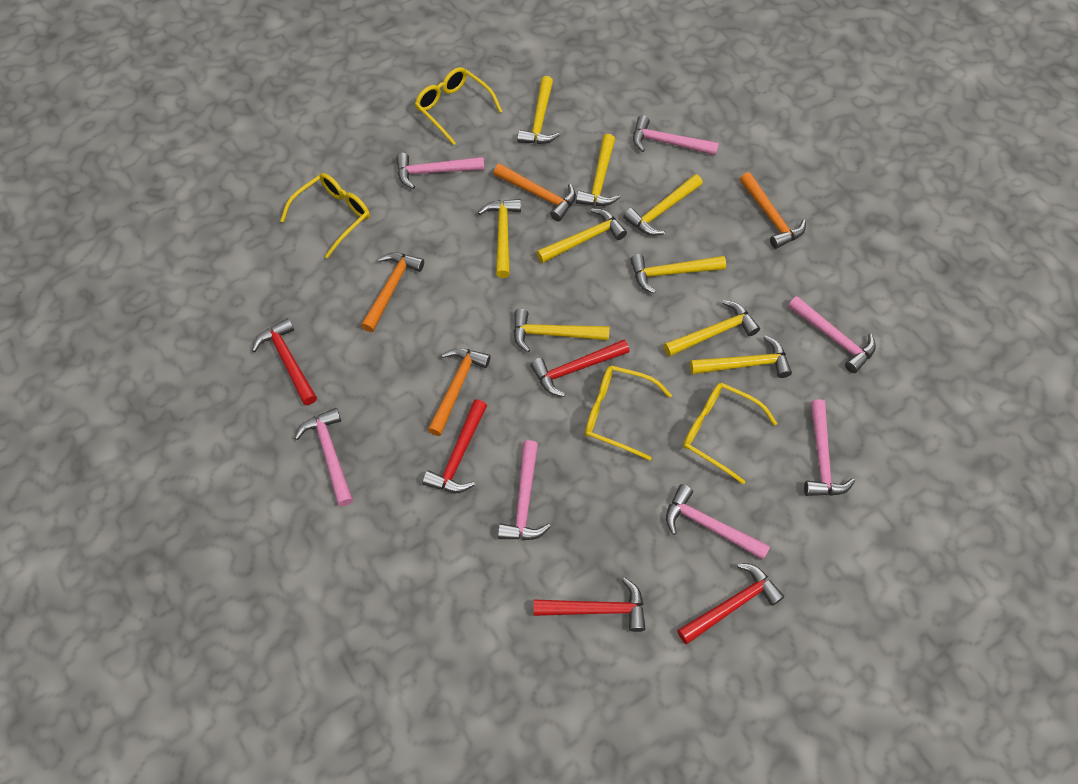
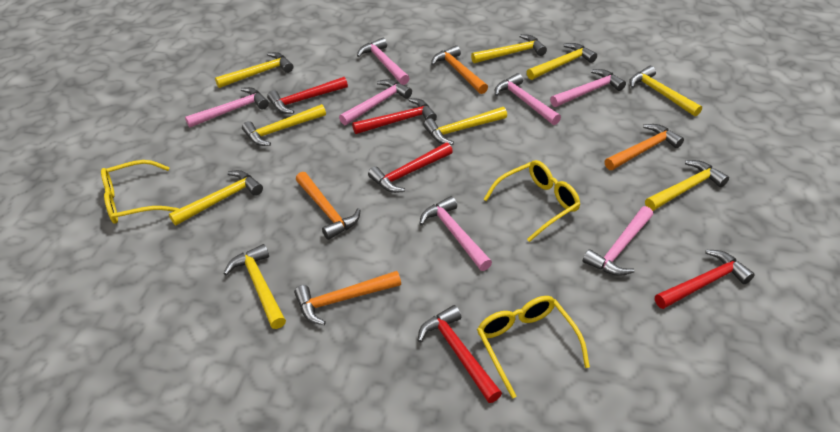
yellow glasses: [280,173,370,259] [415,67,502,145] [585,365,672,461] [683,383,777,484] = 4 -> [101,160,179,224] [477,296,590,398] [483,160,580,242] = 3

